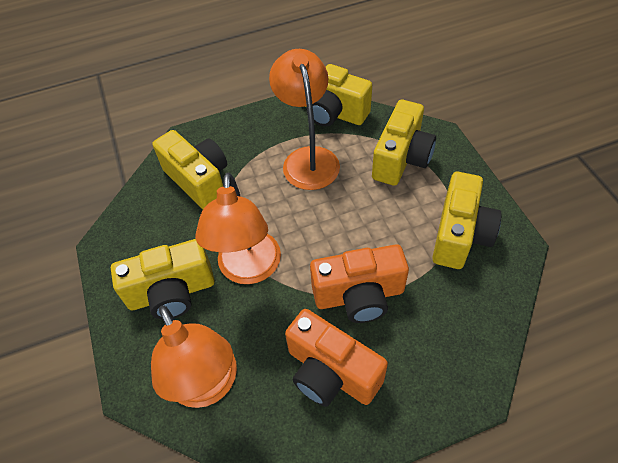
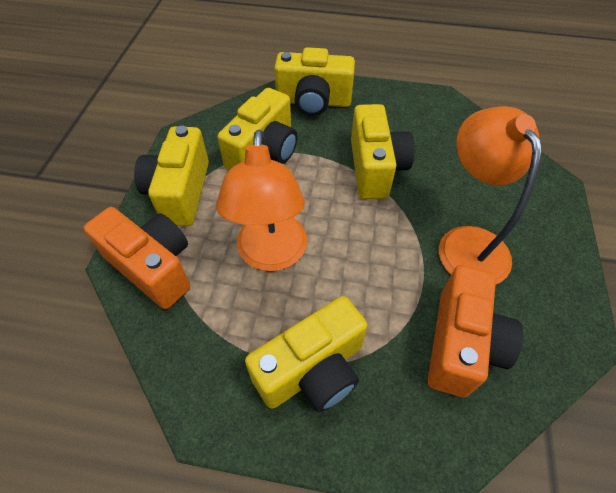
orange lamp: [151,305,237,408] [195,173,281,284] [269,49,340,190] = 3 -> [216,130,307,271] [439,106,542,285] = 2

